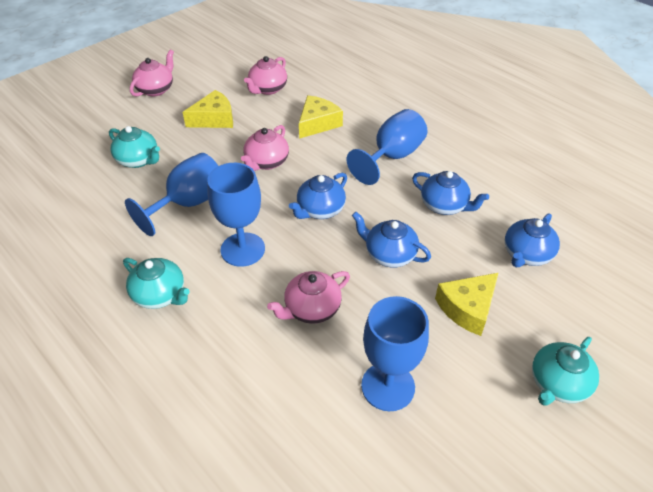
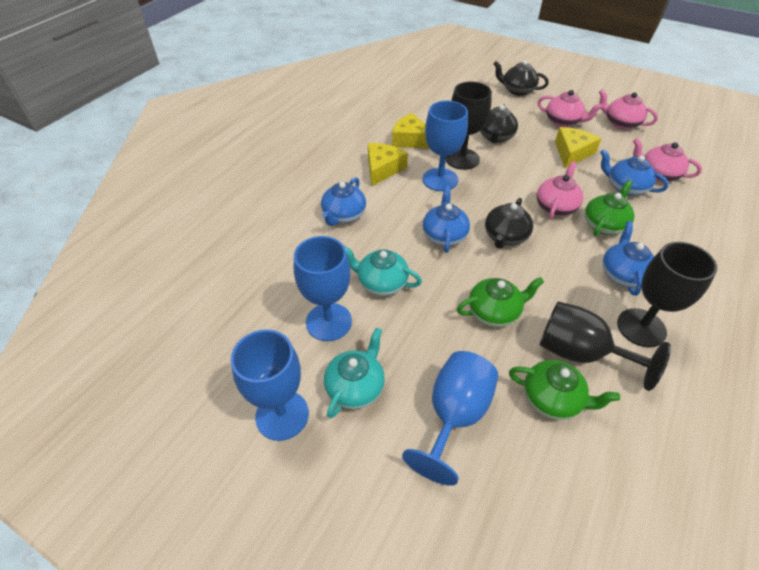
black goblet: none = 0 -> [446,82,492,170] [540,301,671,391] [617,242,717,348] = 3
black teapot: none = 0 -> [480,104,518,143] [485,198,533,249] [494,60,549,96] = 3
green teapot: none = 0 -> [457,277,544,327] [509,360,620,420] [585,180,634,236] = 3
turquoise teapot: [109,126,160,168] [123,258,190,309] [532,337,599,406] = 3 -> [324,328,385,418] [344,246,422,296] = 2

